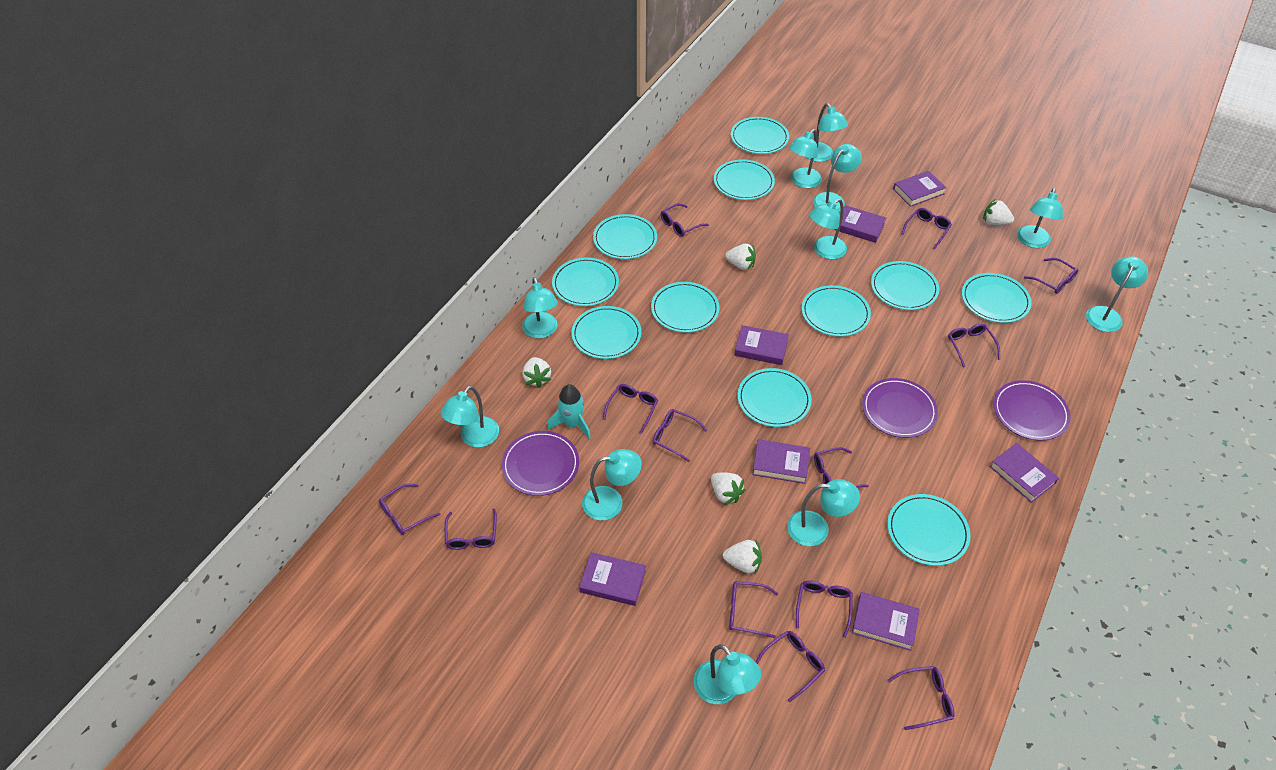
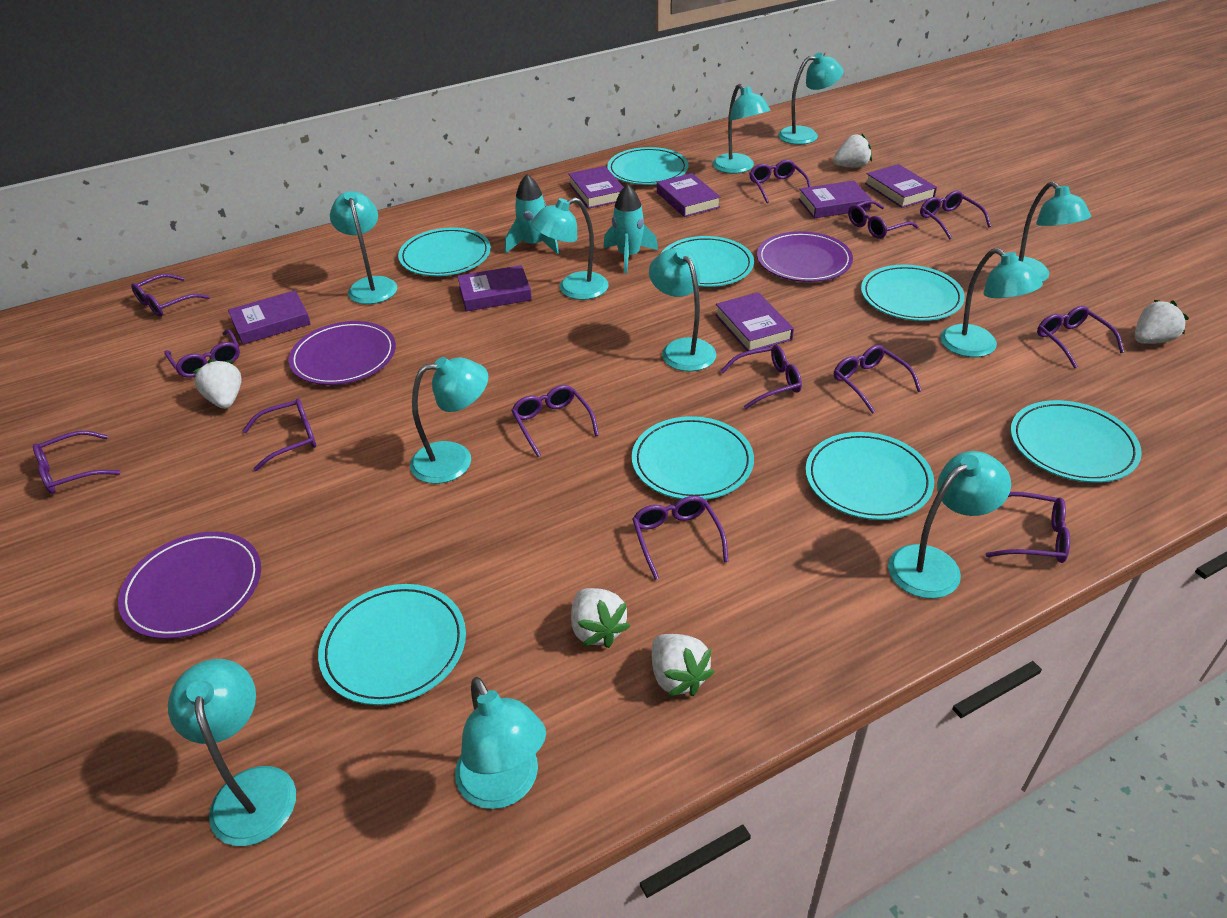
turquoise plate: [552,257,619,306] [572,306,641,359] [593,214,657,259] [651,282,720,333] [714,159,775,200] [731,117,789,154] [738,368,812,427] [802,285,871,337] [871,261,939,310] [887,494,971,566] [962,273,1032,323] = 11 -> [318,584,466,705] [398,227,491,276] [607,147,688,185] [632,416,754,500] [661,236,754,287] [806,432,934,520] [861,265,965,321] [1010,400,1142,483] = 8
turquoise rocket: [547,384,591,439] = 1 -> [505,174,559,254] [603,184,658,274] = 2

